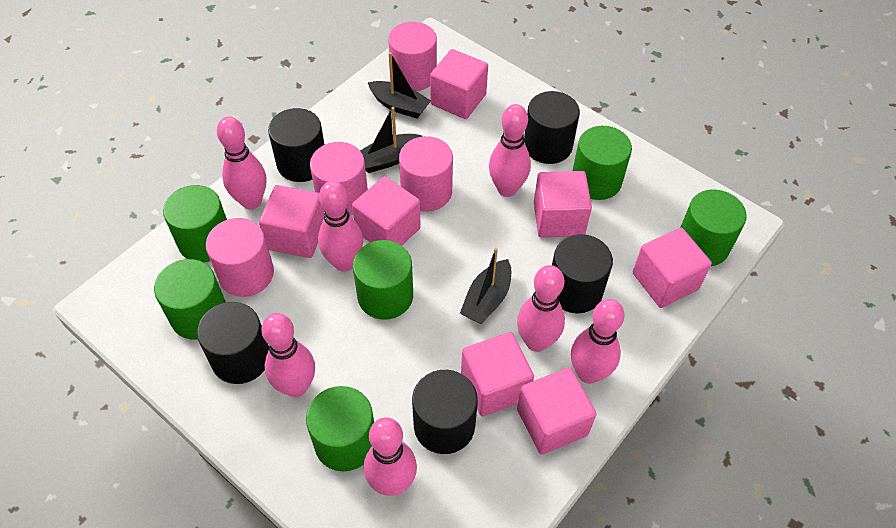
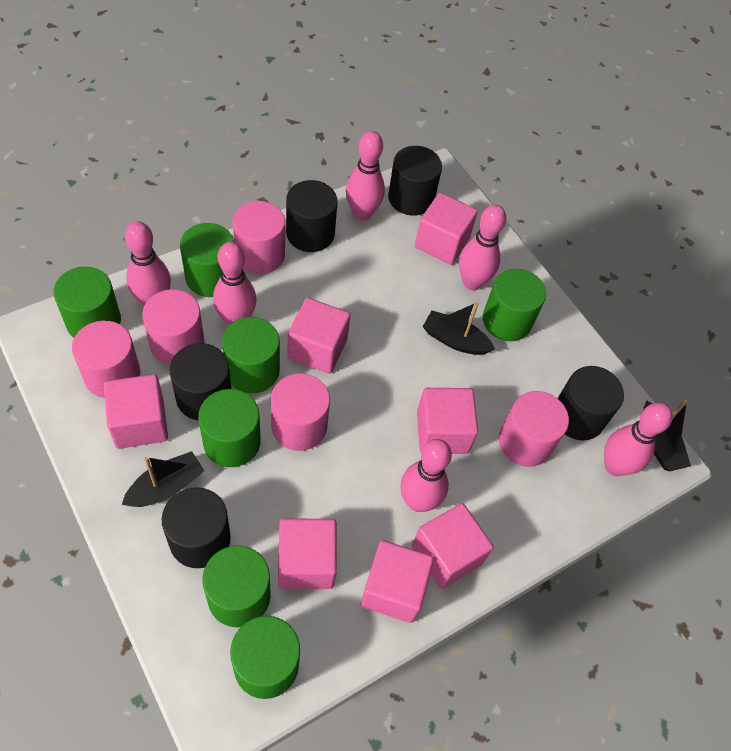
green cylinder: [154,259,226,340] [163,185,227,262] [306,386,374,471] [353,240,413,320] [573,126,632,200] [680,190,746,266] = 6 -> [54,267,121,338] [180,223,234,297] [198,389,261,467] [202,545,271,627] [222,317,280,393] [230,616,300,699] [483,269,546,341] = 7
pink bowling pin: [217,117,266,209] [261,313,315,397] [318,181,363,272] [364,417,417,496] [489,104,531,197] [517,265,565,352] [571,299,625,384] = 7 -> [125,221,171,306] [213,242,257,326] [346,131,385,221] [400,439,452,512] [459,205,506,290] [604,402,673,476] = 6
pink cylinder: [206,218,274,297] [310,142,368,216] [388,22,437,91] [399,136,453,211] = 4 -> [72,321,140,398] [142,289,205,365] [233,201,285,274] [271,373,330,451] [499,391,569,467] = 5

